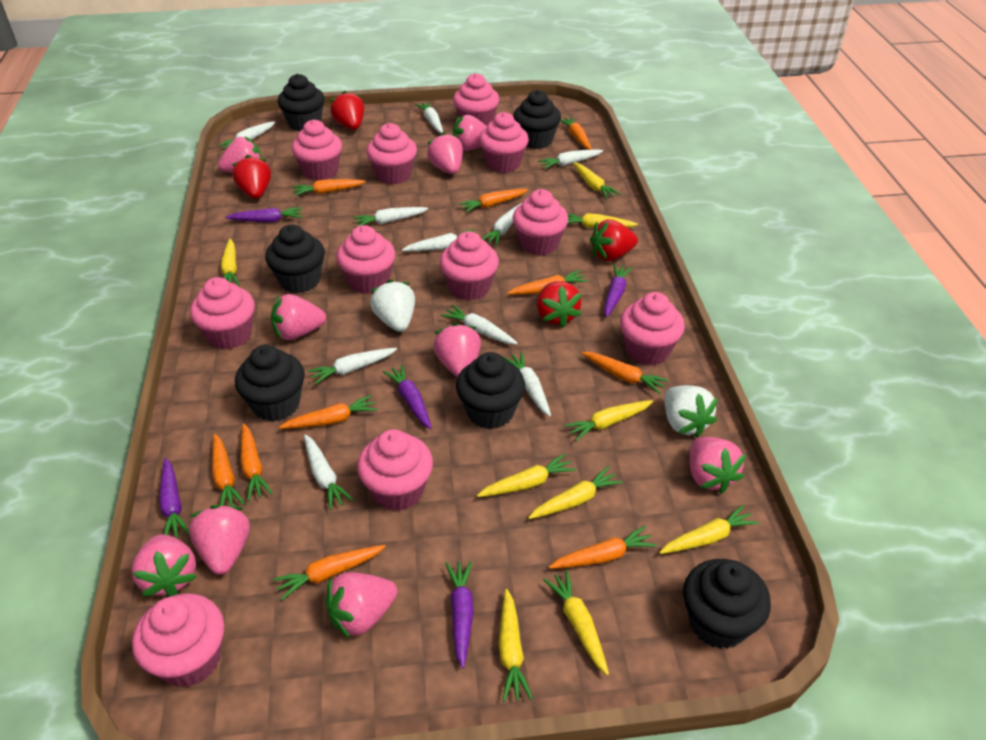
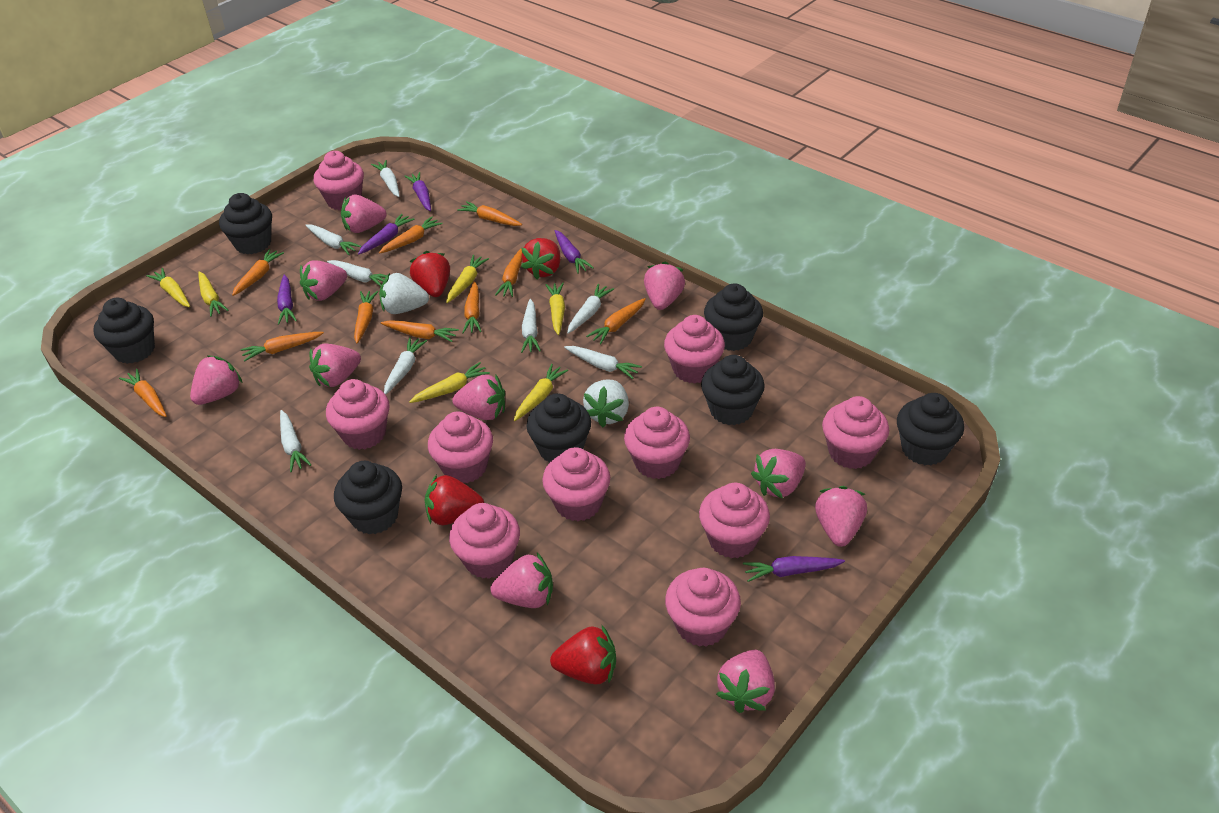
black cupcake: [235,345,305,421] [265,225,325,293] [278,74,325,131] [456,352,525,429] [513,90,561,149] [683,559,771,649] = 6 -> [93,298,155,364] [219,193,272,254] [334,461,402,534] [526,393,591,463] [701,355,765,425] [704,283,763,351] [897,393,964,465] = 7
pink cupcake: [132,593,224,687] [190,277,255,349] [292,120,342,181] [336,225,395,294] [357,429,433,511] [366,123,417,185] [440,231,499,300] [453,73,499,126] [479,112,529,173] [513,189,568,255] [620,292,685,365] = 11 -> [314,151,364,210] [326,379,390,450] [428,412,493,483] [449,503,520,579] [542,447,610,521] [624,407,690,479] [664,315,725,384] [665,568,741,647] [699,483,770,558] [822,396,889,469] = 10
pink strawberry: [131,534,197,597] [189,505,250,575] [218,136,261,173] [271,294,326,340] [325,572,398,639] [427,132,463,174] [433,323,481,377] [453,115,487,151] [690,437,746,494] = 9 -> [190,355,242,405] [300,260,347,301] [309,344,361,387] [341,195,386,233] [452,375,505,420] [490,553,553,608] [644,262,685,310] [716,650,775,713] [751,449,806,498] [815,486,867,547] = 10
white carrot: [218,121,275,149] [304,434,354,510] [307,348,397,385] [353,207,428,227] [402,229,474,251] [415,102,443,133] [441,305,518,344] [482,203,522,245] [503,352,551,417] [538,149,603,169] = 10 -> [280,410,311,472] [305,225,361,255] [327,260,387,286] [371,160,400,197] [384,337,427,395] [521,299,541,353] [564,346,642,379] [567,284,614,334] = 8
yellow carrot: [221,239,240,286] [477,453,576,497] [499,589,533,702] [528,466,623,519] [543,570,609,675] [564,400,653,441] [567,213,638,228] [573,162,620,199] [659,505,759,554] = 9 -> [146,268,190,307] [198,271,229,317] [409,362,490,403] [446,255,489,303] [514,364,568,421] [545,283,565,335] = 6

